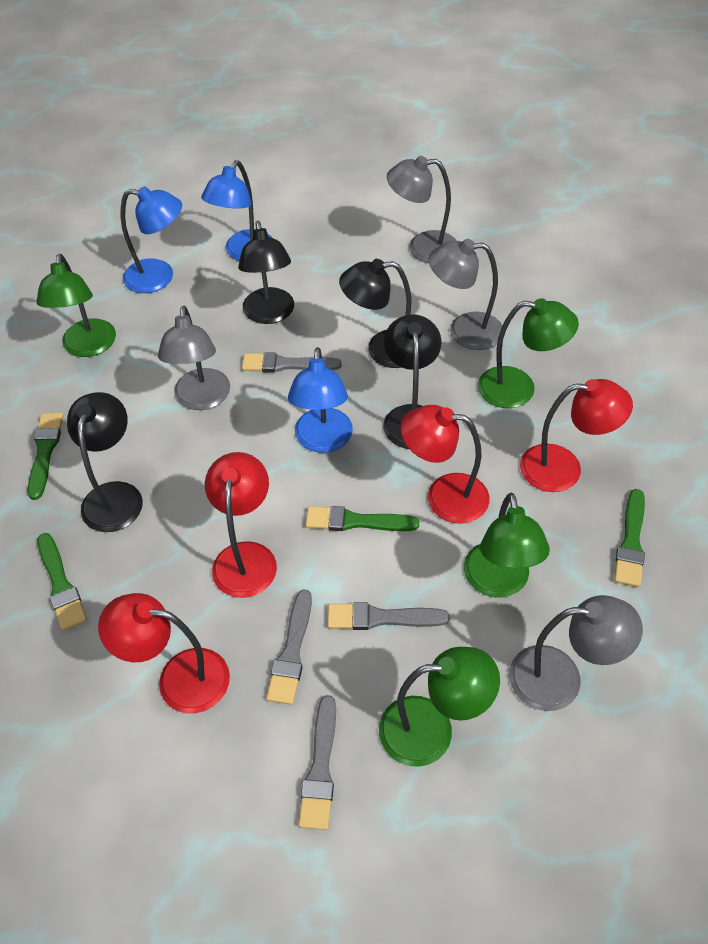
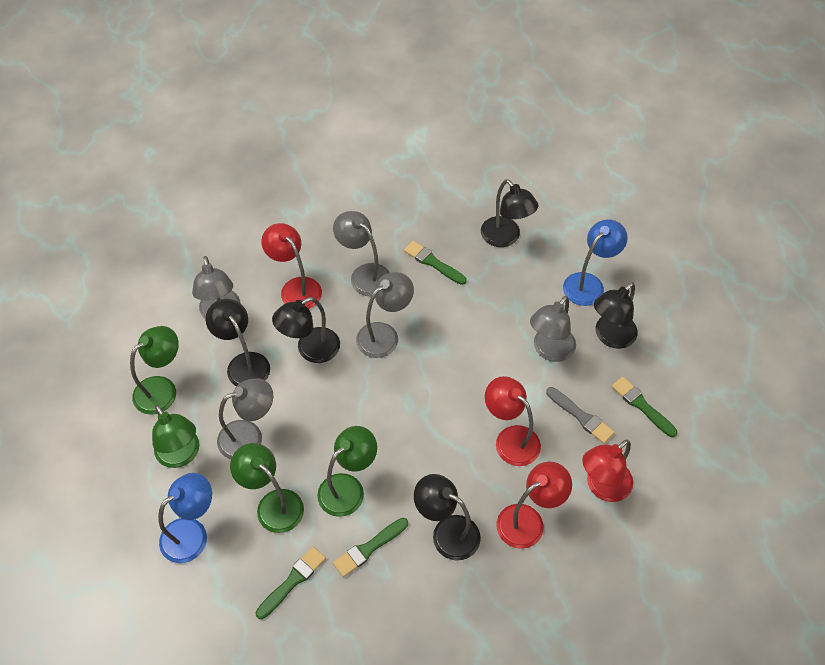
black lamp: [67,392,143,532] [238,221,294,324] [339,259,412,368] [383,314,442,449] = 4 -> [206,299,270,386] [272,297,340,363] [414,474,481,561] [481,179,539,247] [594,282,638,349] = 5
blue lamp: [121,186,182,293] [201,160,272,261] [288,347,353,453] = 3 -> [158,473,212,563] [563,219,628,306] = 2
grey brush: [242,352,342,372] [266,589,312,705] [298,695,336,830] [327,602,450,630] = 4 -> [546,387,615,444] = 1
grey lamp: [158,306,230,410] [387,156,457,263] [429,239,503,350] [509,595,643,711] = 4 -> [192,256,240,319] [217,378,273,459] [333,211,390,296] [356,272,414,358] [530,296,576,362] = 5

